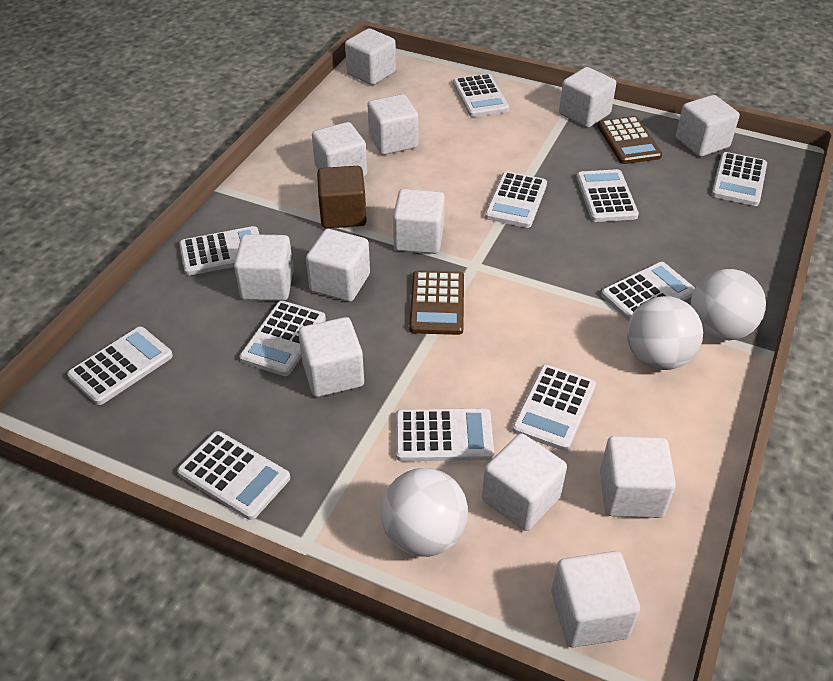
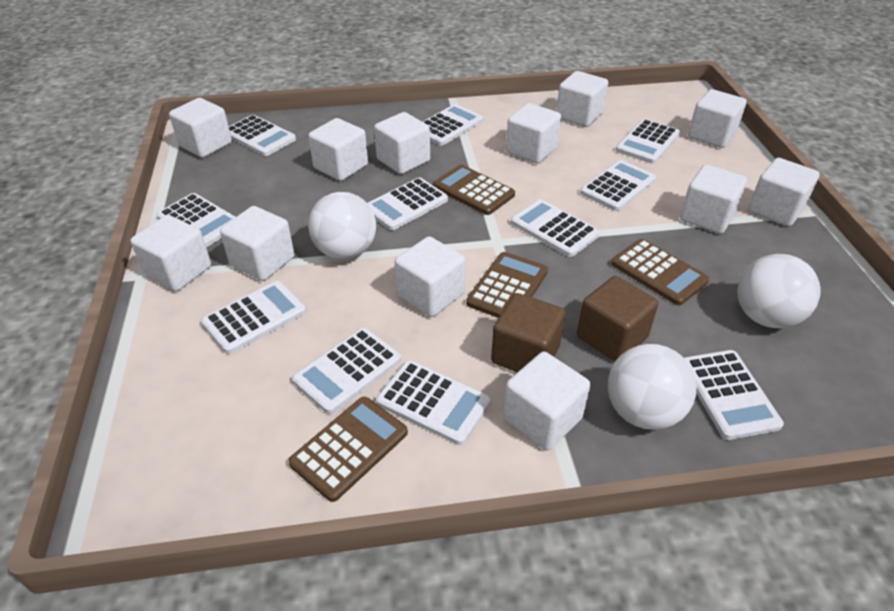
brown calculator: [409,270,464,335] [597,116,662,164] = 2 -> [288,397,408,502] [433,165,515,215] [466,252,548,318] [611,239,709,305] = 4
brown cube: [317,166,367,228] = 1 -> [491,293,565,372] [577,276,658,362] = 2

